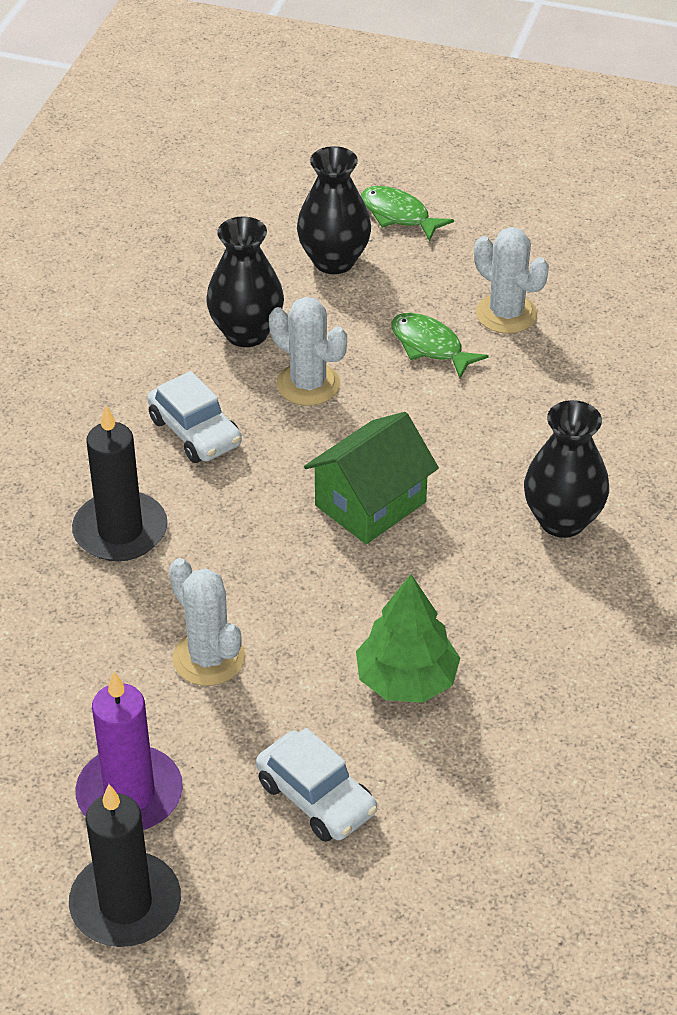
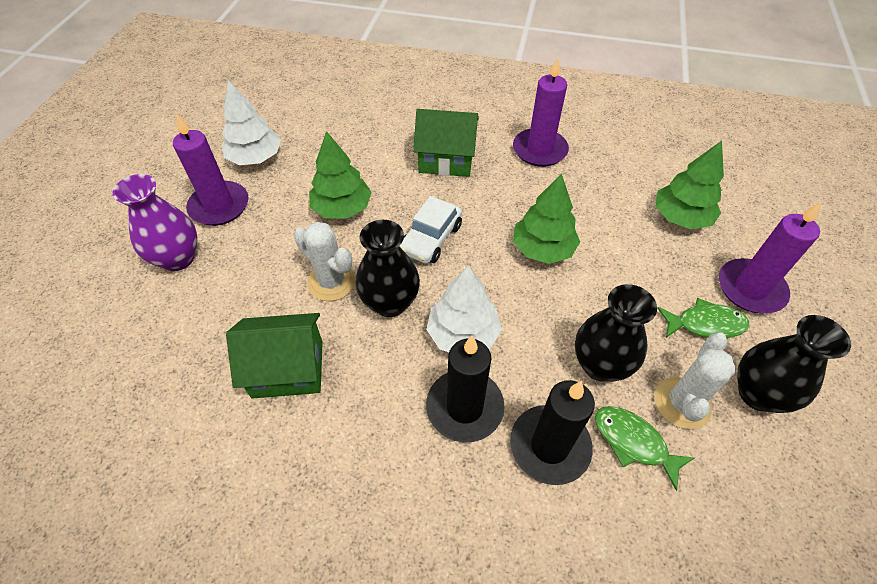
green house: [304,412,439,544] = 1 -> [226,313,323,399] [413,109,479,177] = 2
green tree: [356,574,460,703] = 1 -> [309,131,372,218] [513,173,580,264] [655,141,724,229] = 3
purple candle: [75,672,183,830] = 1 -> [173,114,248,226] [513,57,569,167] [719,201,822,313] = 3
purple vase: none = 0 -> [113,174,197,271] = 1
white cactus: [169,558,245,686] [269,297,347,406] [474,227,549,334] = 3 -> [294,222,356,301] [654,333,736,429] = 2
white car: [147,371,242,463] [256,728,378,842] = 2 -> [400,196,462,264] = 1
white tree: none = 0 -> [222,80,281,165] [426,266,502,352] = 2

